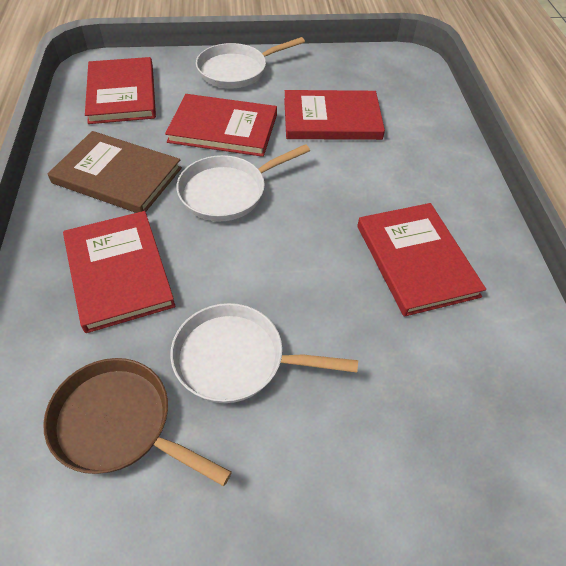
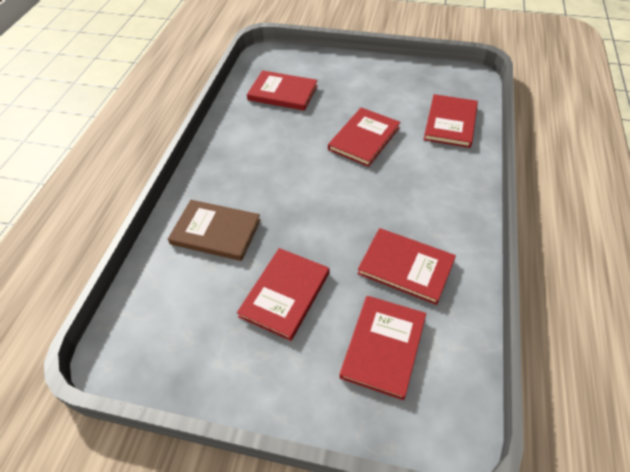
brown pan: [43,358,232,486] = 1 -> none = 0
red book: [63,211,176,333] [85,57,156,124] [165,94,277,157] [284,90,385,140] [357,203,486,317] = 5 -> [237,248,329,341] [247,70,318,111] [328,107,400,167] [339,296,426,400] [357,228,456,305] [423,94,478,148] = 6
white pan: [170,303,358,403] [176,144,310,221] [196,37,305,88] = 3 -> none = 0

